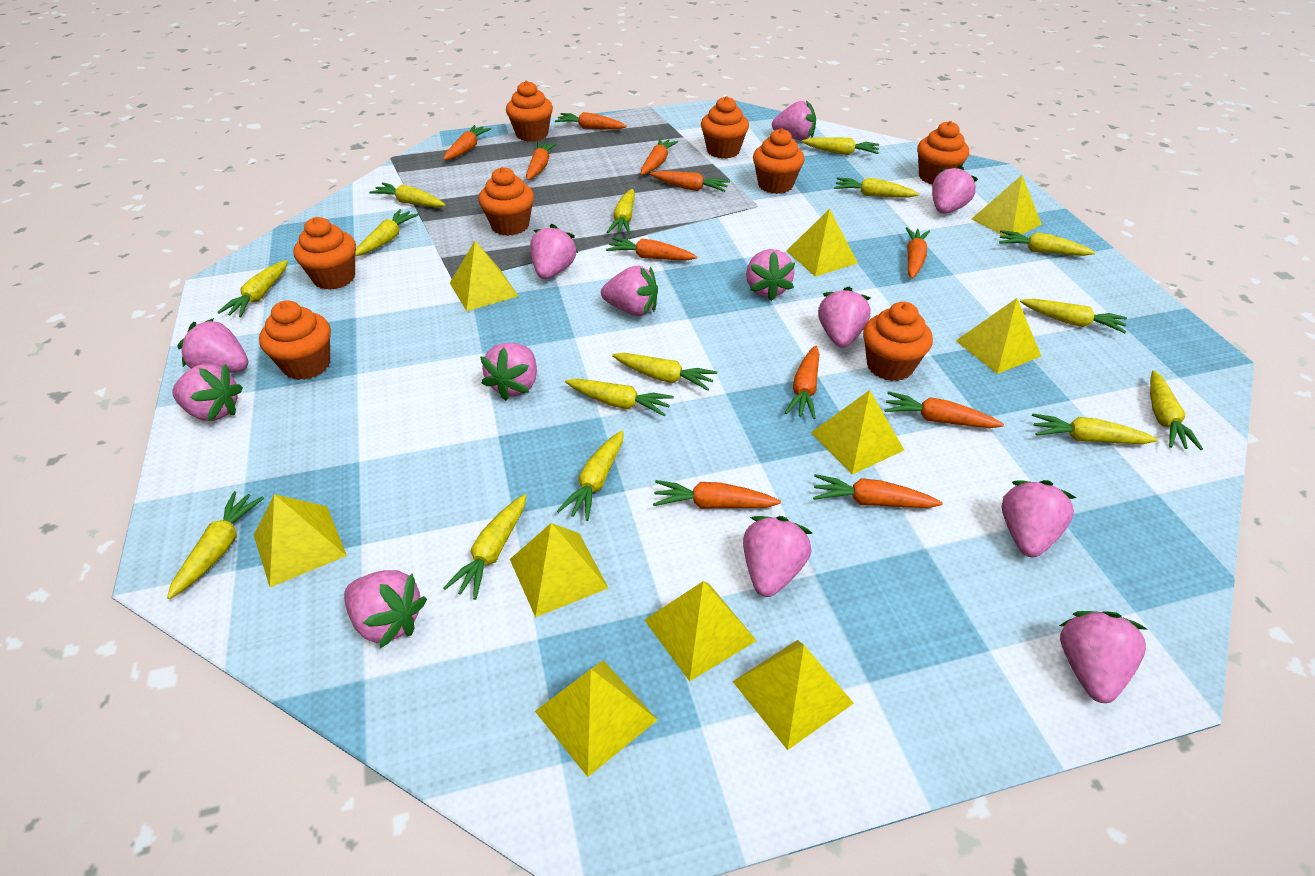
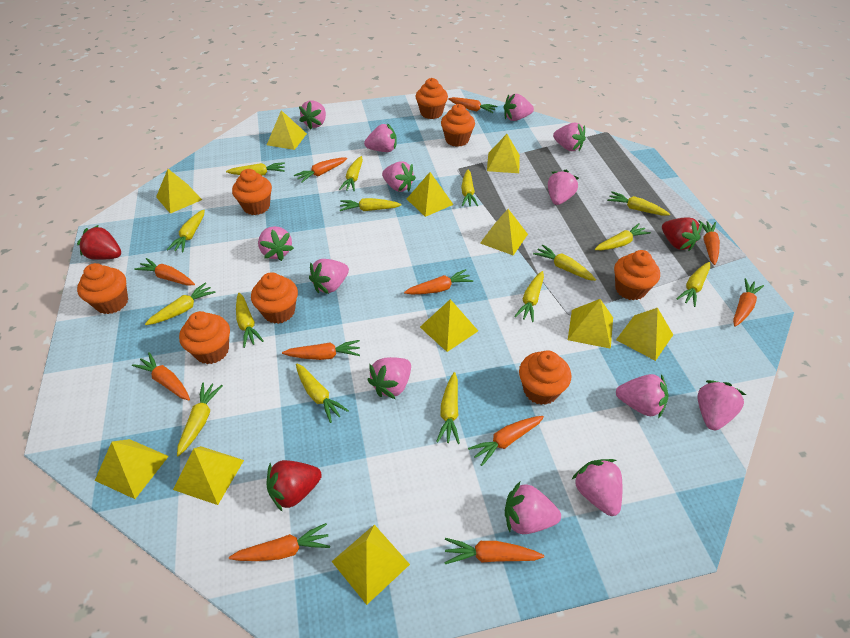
red strawberry: none = 0 -> [77,225,121,260] [266,460,322,512] [662,217,702,251] = 3
yellow pyramid: [254,494,347,587] [450,241,518,311] [510,523,608,617] [535,660,657,777] [644,581,757,681] [733,640,854,750] [787,209,858,277] [811,390,904,474] [956,298,1041,374] [972,175,1042,236] = 10 -> [95,439,169,499] [156,169,202,214] [173,446,244,505] [267,110,307,150] [331,525,410,605] [407,172,454,217] [420,299,478,352] [480,209,528,255] [487,134,520,173] [568,299,613,349] [616,308,673,361] = 11

